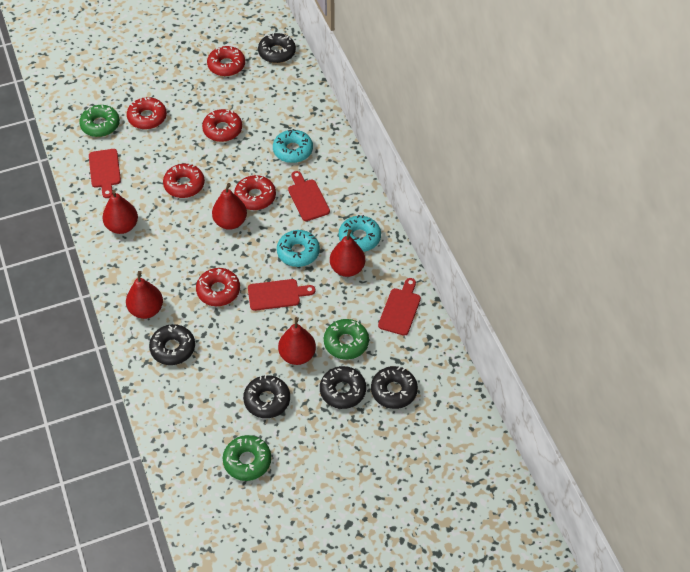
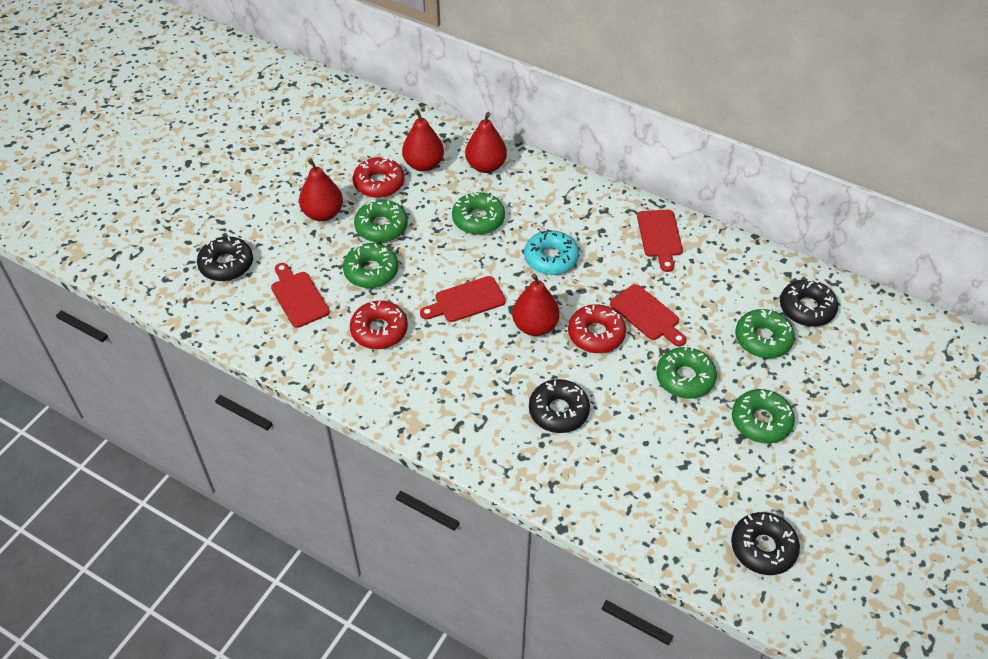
black donut: [149,324,195,365] [243,375,290,418] [258,33,296,63] [320,366,366,409] [371,366,418,409] = 5 -> [197,236,253,281] [529,379,590,433] [731,512,800,575] [780,279,838,327] = 4
green donut: [79,105,120,137] [223,435,271,481] [324,319,369,360] = 3 -> [343,243,399,288] [354,200,408,243] [452,192,505,235] [656,346,717,399] [732,389,795,444] [735,309,795,358] = 6
red donut: [127,97,167,129] [163,163,205,198] [196,268,240,306] [202,109,242,142] [207,46,245,76] [234,175,276,210] = 6 -> [350,301,408,349] [353,157,405,198] [568,304,626,353] = 3
red pear: [102,190,138,234] [126,271,163,319] [212,183,247,230] [278,317,316,365] [330,229,365,277] = 5 -> [299,158,343,222] [402,109,444,172] [465,112,507,173] [512,274,560,336] = 4
turquoise donut: [273,129,313,163] [277,230,320,267] [339,215,381,252] = 3 -> [524,230,579,275] = 1

